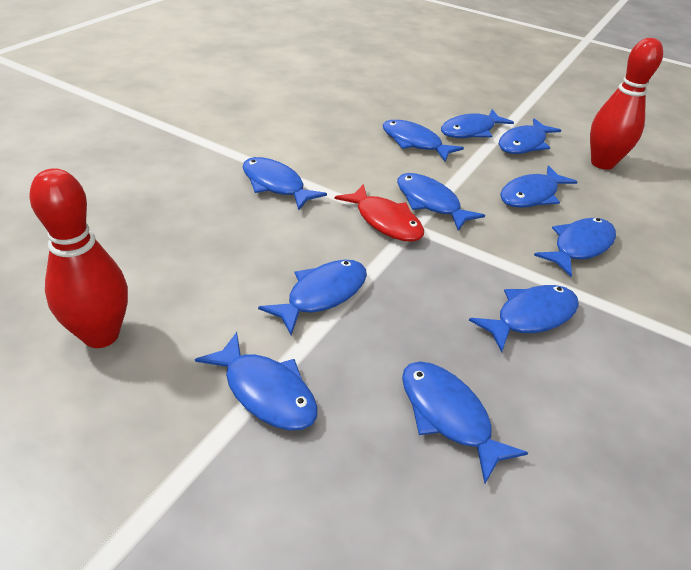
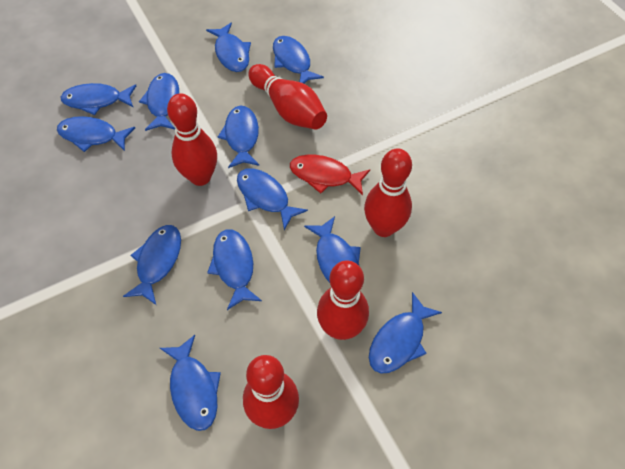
blue fish: [195,332,318,430] [243,157,327,211] [258,260,367,335] [383,120,464,161] [397,173,485,231] [402,361,528,483] [441,109,514,138] [469,285,579,352] [499,118,561,154] [500,165,578,208] [534,218,616,277] = 11 -> [57,116,135,152] [60,83,136,115] [123,225,181,305] [139,73,179,131] [160,335,221,431] [206,23,251,72] [207,229,262,310] [218,106,259,168] [237,168,308,230] [273,36,324,83] [304,216,361,283] [369,292,442,373] = 12
red bowling pin: [29,168,128,348] [590,38,663,170] = 2 -> [167,93,217,186] [243,355,299,429] [248,64,327,130] [317,261,369,340] [364,148,412,237] = 5

